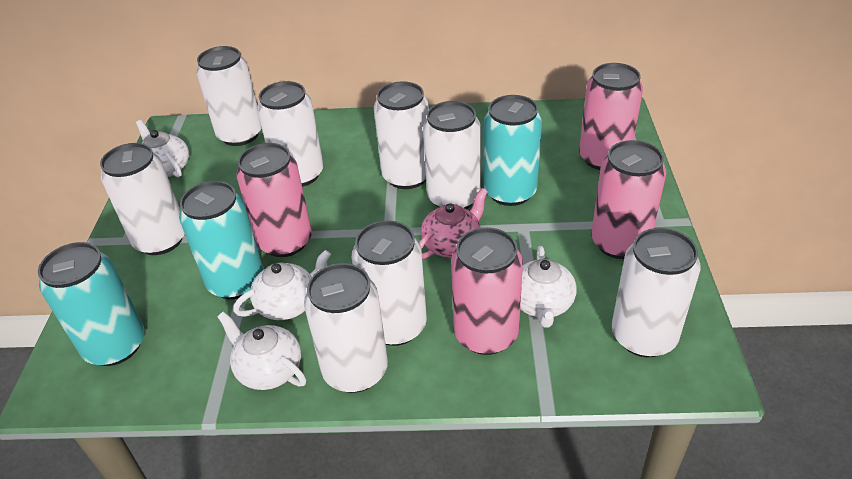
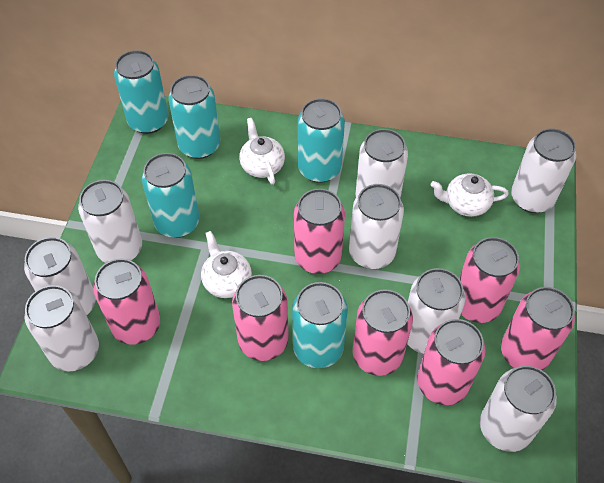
pink can: [236,143,312,257] [451,227,523,355] [579,63,643,170] [591,140,666,259] = 4 -> [93,259,160,345] [232,275,289,361] [294,189,345,274] [353,289,413,376] [418,319,486,405] [459,237,520,323] [501,287,575,370] = 7
pink teapot: [419,188,488,259] = 1 -> none = 0
turquoise can: [38,242,145,366] [179,181,264,299] [484,95,542,206] = 3 -> [114,50,168,134] [142,153,200,238] [168,75,220,159] [292,282,348,368] [298,98,345,183] = 5
white teapot: [136,120,189,177] [217,312,306,390] [233,250,331,320] [520,246,576,328] = 4 -> [201,231,252,298] [239,118,285,185] [431,173,509,217] = 3

